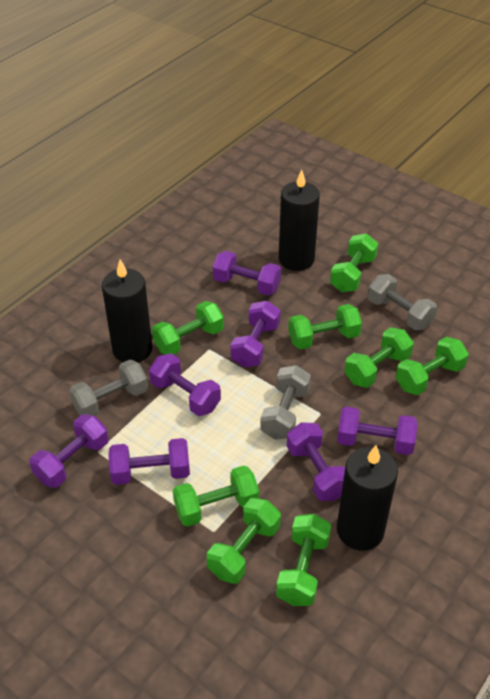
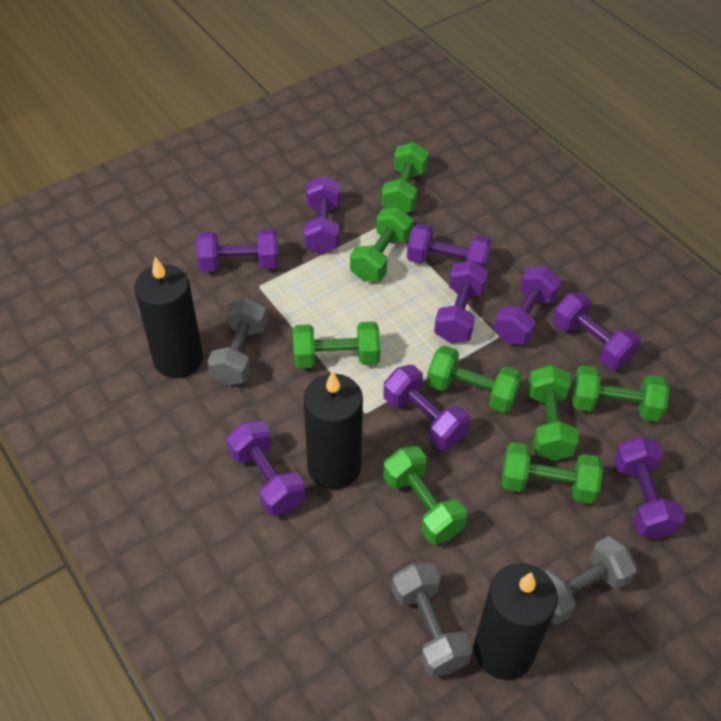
purple dumbbell: [29,414,109,488] [108,438,190,485] [149,353,221,416] [213,251,281,296] [230,301,280,367] [287,422,345,501] [337,406,417,455] = 7 -> [196,229,279,272] [227,421,305,516] [304,176,340,254] [383,365,471,450] [407,223,491,269] [434,260,488,343] [494,267,561,344] [552,292,641,369] [614,437,685,539] = 9

